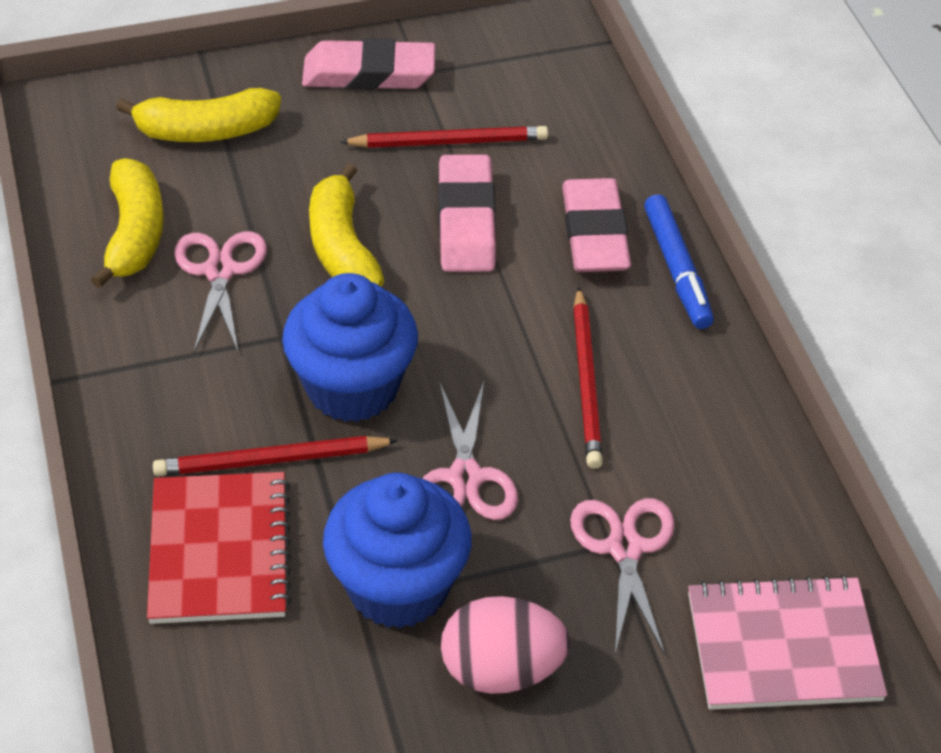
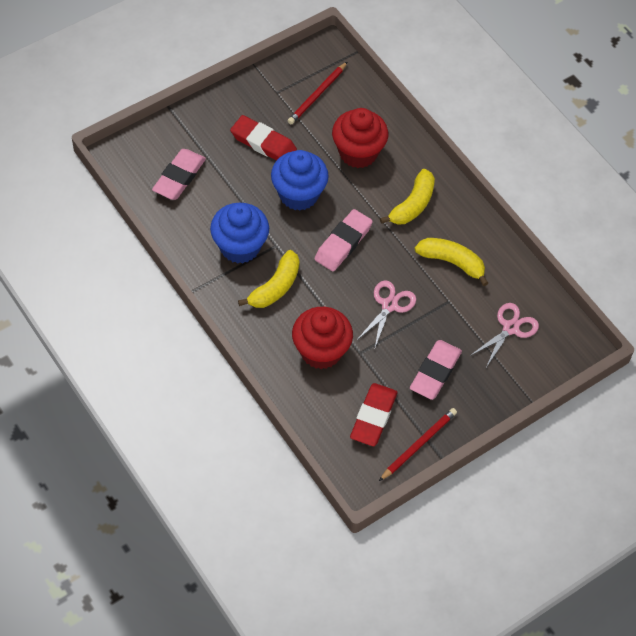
blue marker: [644,194,714,329] = 1 -> none = 0
pink egg: [441,596,570,694] = 1 -> none = 0
pink notebook: [688,575,887,710] = 1 -> none = 0
pink scissors: [174,231,267,352] [422,382,518,520] [570,498,675,655] = 3 -> [356,281,416,347] [470,303,539,366] = 2
red cupcake: none = 0 -> [292,307,353,369] [332,108,388,168] = 2
red eraser: none = 0 -> [230,115,297,161] [350,383,397,446] = 2
red notebook: [147,472,291,624] = 1 -> none = 0
red pencil: [153,436,398,476] [340,126,548,148] [573,287,603,469] = 3 -> [288,62,347,124] [379,408,457,481] = 2

